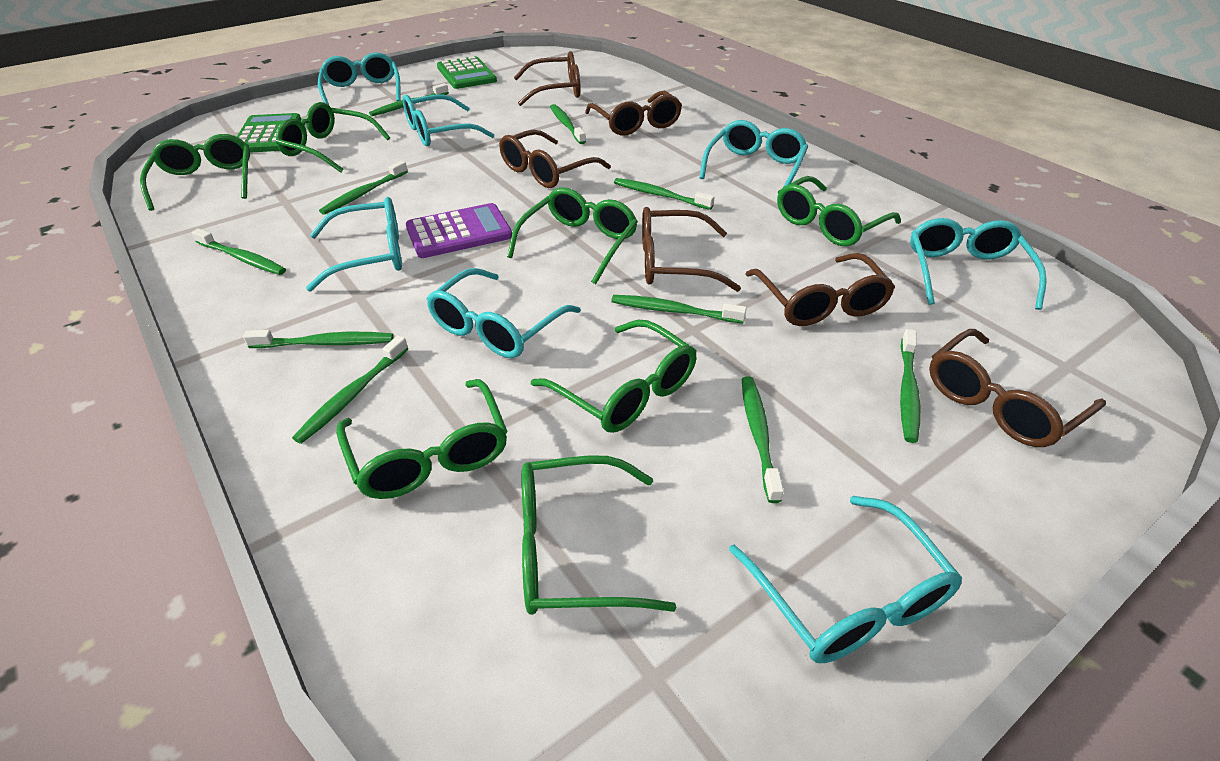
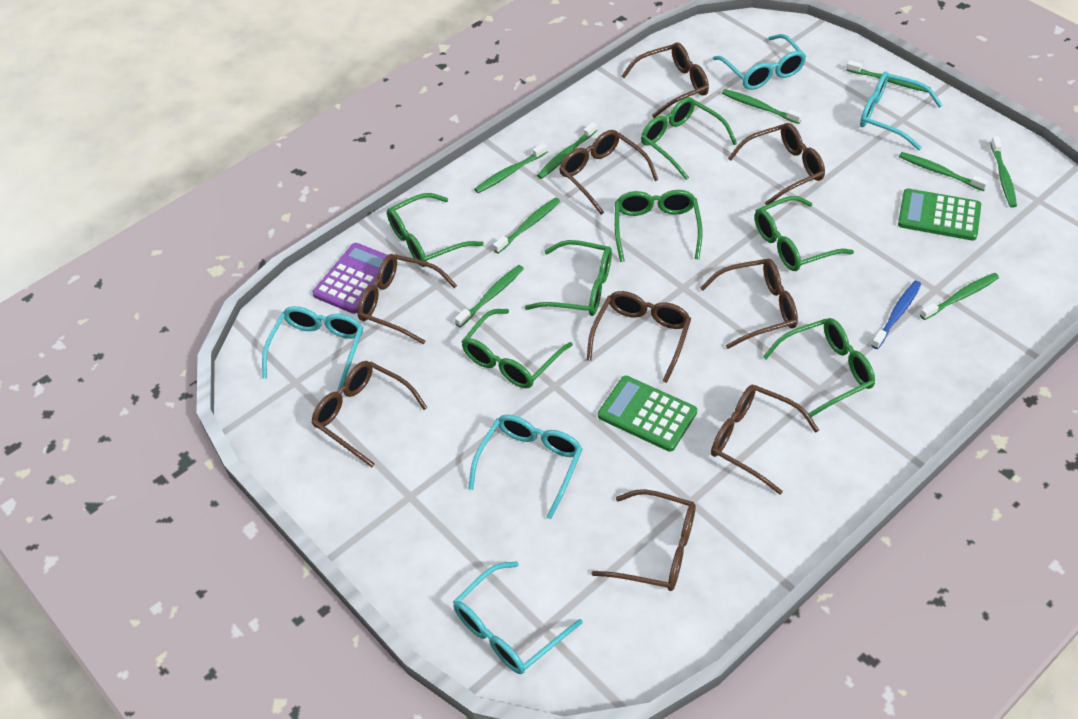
blue toothbrush: none = 0 -> [871,281,921,349] = 1
brown glasses: [499,130,611,188] [514,51,581,106] [585,91,682,136] [642,207,741,292] [746,253,895,326] [929,329,1106,447] = 6 -> [312,361,427,467] [357,254,457,344] [559,130,658,215] [587,291,691,383] [591,489,696,591] [622,42,709,118] [700,258,798,349] [711,385,819,495] [728,123,825,205] = 9
green toothbrush: [192,228,286,275] [243,330,393,348] [292,335,408,444] [319,161,408,215] [369,83,449,116] [550,104,586,144] [611,295,747,323] [614,178,715,210] [742,376,784,503] [900,329,920,443] = 10 -> [455,265,524,328] [474,143,548,193] [493,197,560,253] [537,122,597,179] [722,89,802,124] [846,60,931,92] [899,152,989,191] [920,273,999,320] [990,136,1017,208] = 9
turquoise glasses: [306,197,402,291] [318,52,400,105] [403,95,494,146] [427,268,581,358] [699,120,808,187] [729,496,962,663] [910,218,1047,310] = 7 -> [262,306,363,391] [453,561,582,674] [468,415,583,519] [713,34,806,90] [860,72,942,150] = 5

